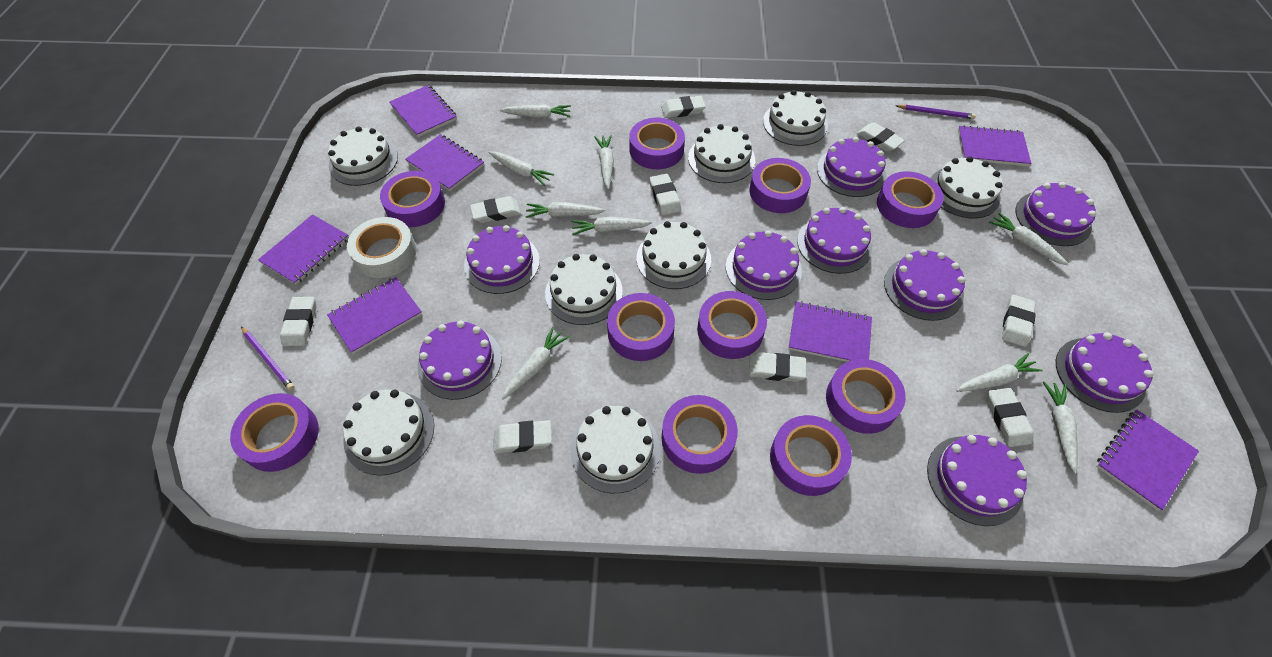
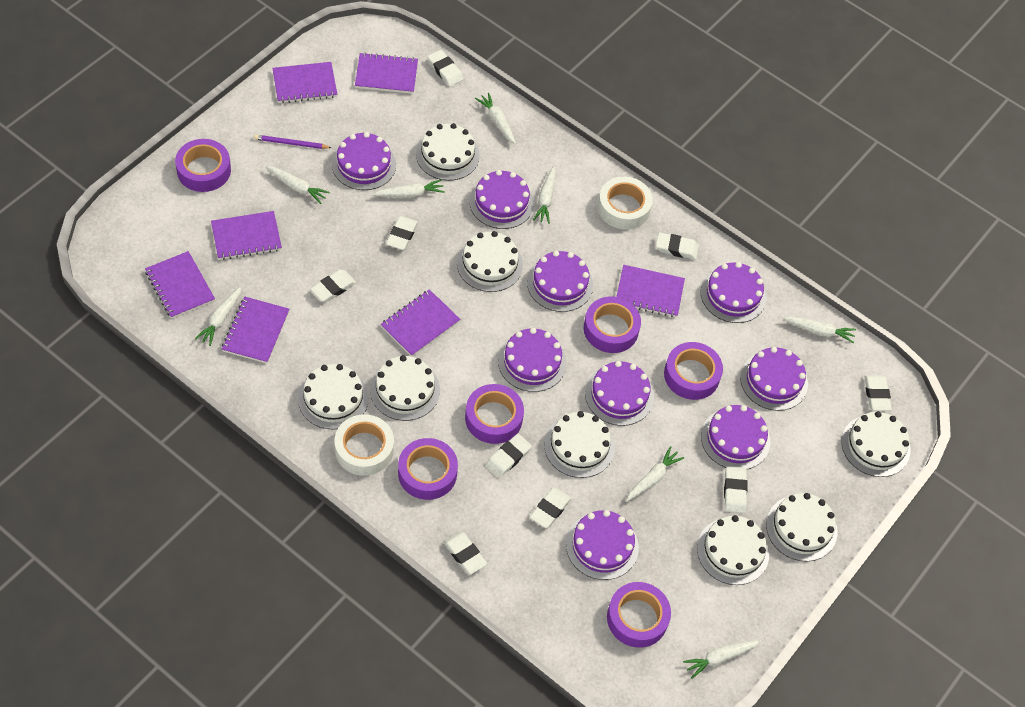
purple pencil: [241,327,294,390] [895,104,976,119] = 2 -> [254,135,332,149] = 1
purple tape: [230,393,319,472] [380,171,445,227] [607,293,675,361] [629,118,685,169] [662,395,738,474] [697,291,767,359] [749,158,811,213] [770,415,852,496] [826,359,906,434] [877,171,944,228] = 10 -> [175,139,231,192] [398,438,458,500] [465,384,524,444] [584,296,641,353] [607,582,671,648] [664,342,723,400] = 6
white carrot: [488,152,554,186] [500,104,571,118] [502,327,569,400] [526,202,606,218] [571,217,652,235] [595,135,614,189] [956,353,1043,392] [989,213,1069,265] [1043,382,1078,474] = 9 -> [195,286,242,346] [265,166,330,204] [373,179,445,198] [475,93,516,144] [533,166,556,224] [626,446,684,502] [683,640,761,679] [782,316,856,343] = 8
white tape: [347,217,417,278] = 1 -> [335,414,394,476] [598,177,653,230] = 2

